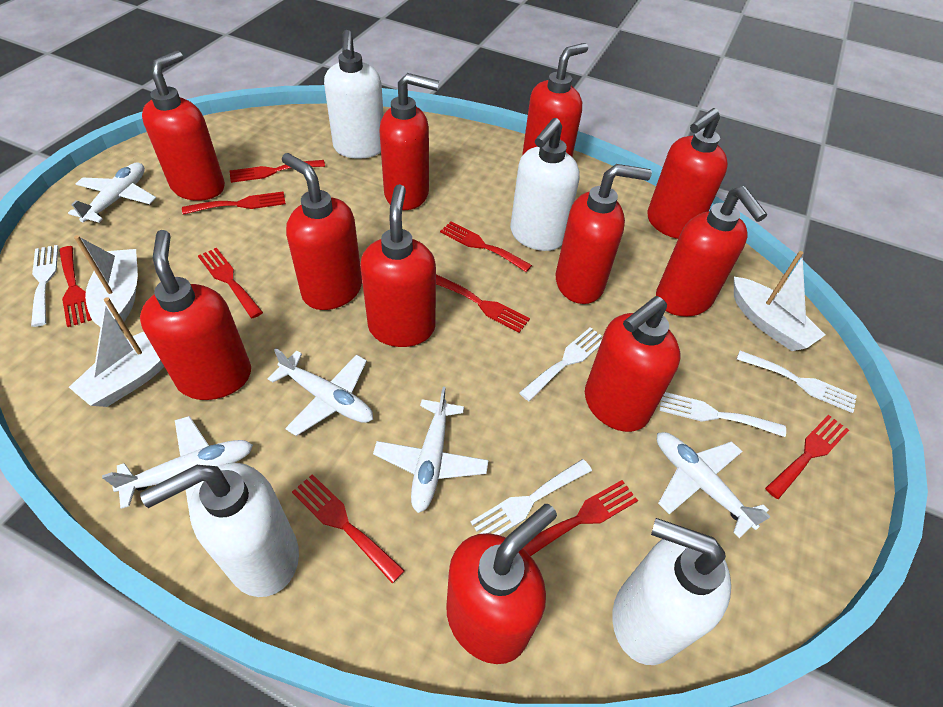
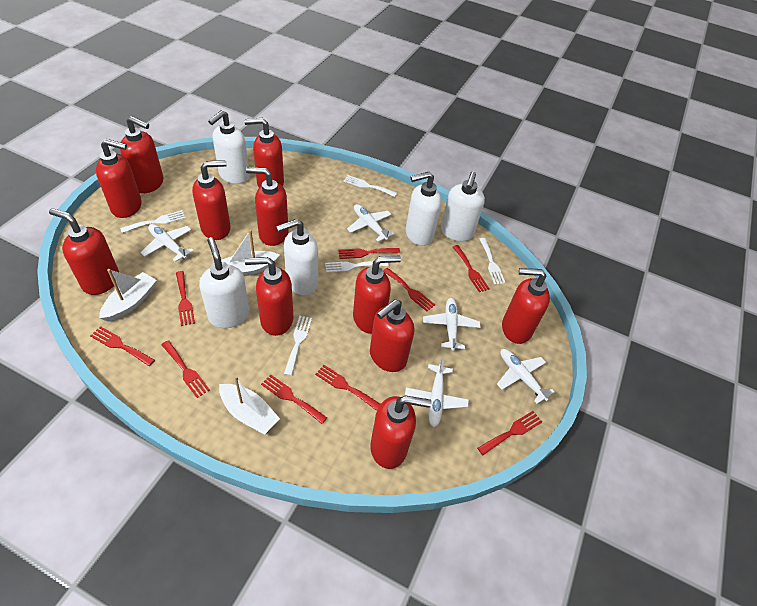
white soap dispenser: [140,463,299,597] [324,30,384,159] [510,118,580,251] [612,518,731,665] = 4 -> [199,237,249,328] [208,110,249,184] [276,219,318,296] [406,172,442,246] [441,172,485,241] = 5

